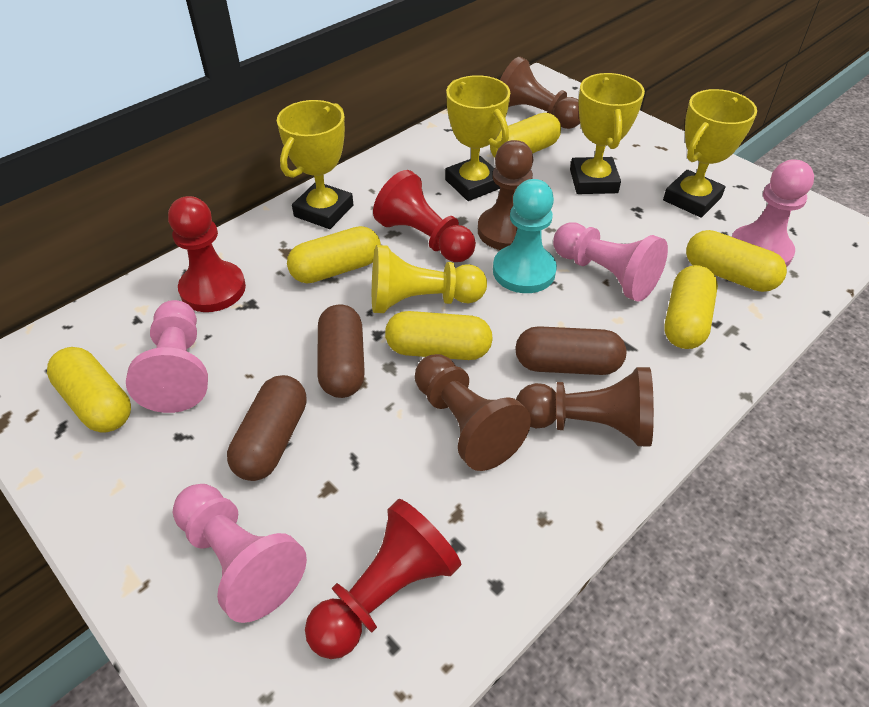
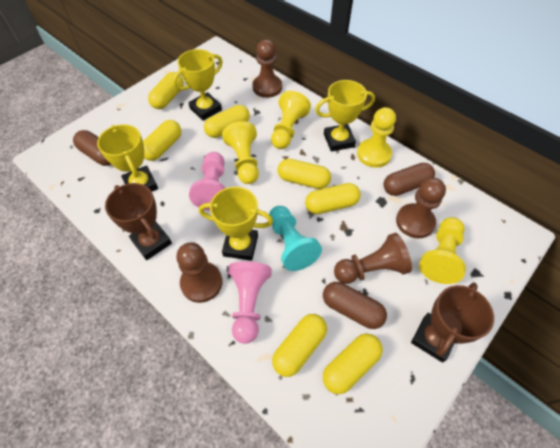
brown trophy: none = 0 -> [105,183,172,260] [411,282,494,362] = 2
pink pawn: [126,300,208,413] [173,484,307,623] [553,222,668,302] [732,159,814,267] = 4 -> [189,152,226,211] [228,261,272,344] = 2
red pawn: [168,196,246,312] [305,499,461,659] [373,170,476,262] = 3 -> none = 0
yellow capsule: [47,347,131,432] [287,226,381,284] [385,311,493,360] [490,113,561,158] [664,265,718,349] [686,230,787,292] = 6 -> [143,120,181,161] [148,72,184,109] [204,105,250,138] [272,314,327,377] [277,159,331,189] [305,183,361,214] [323,333,383,394] = 7
yellow pawn: [372,245,487,313] = 1 -> [222,121,259,184] [271,91,311,149] [357,107,396,168] [419,217,466,284] = 4

